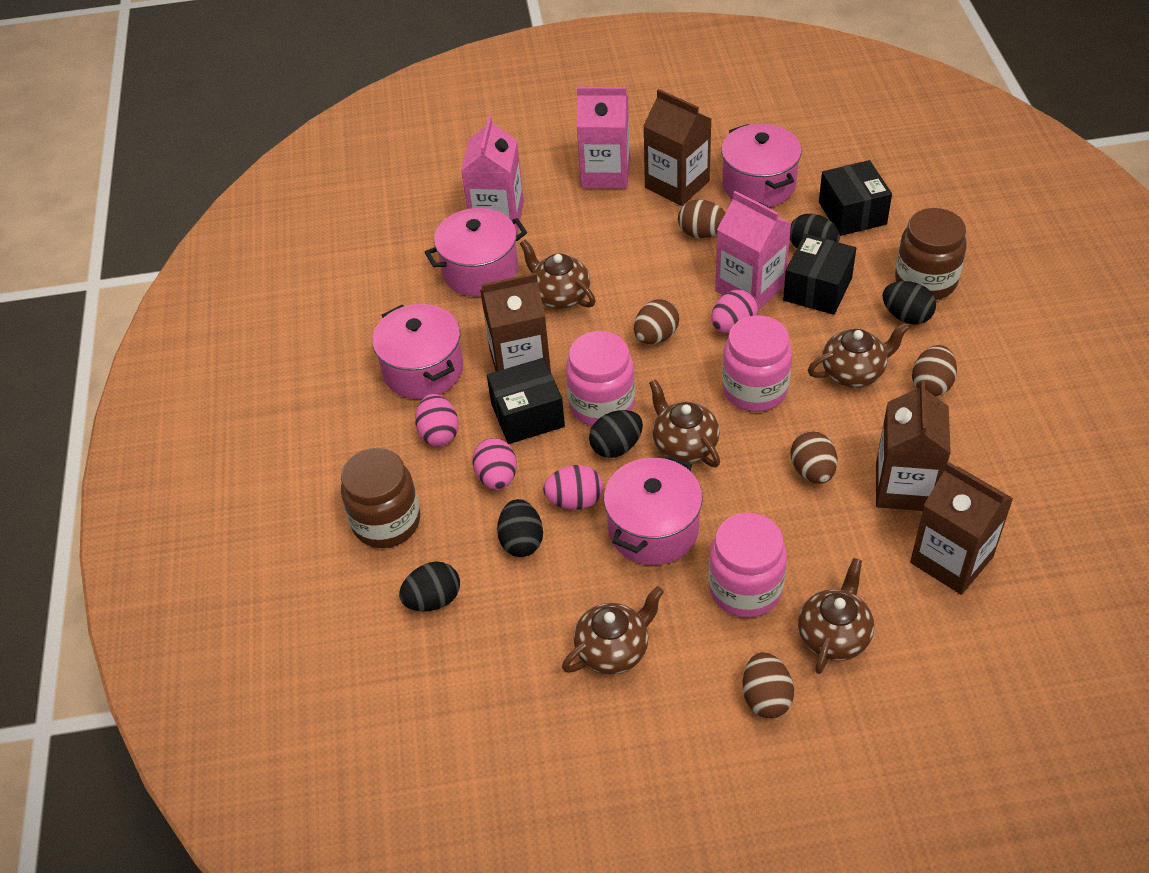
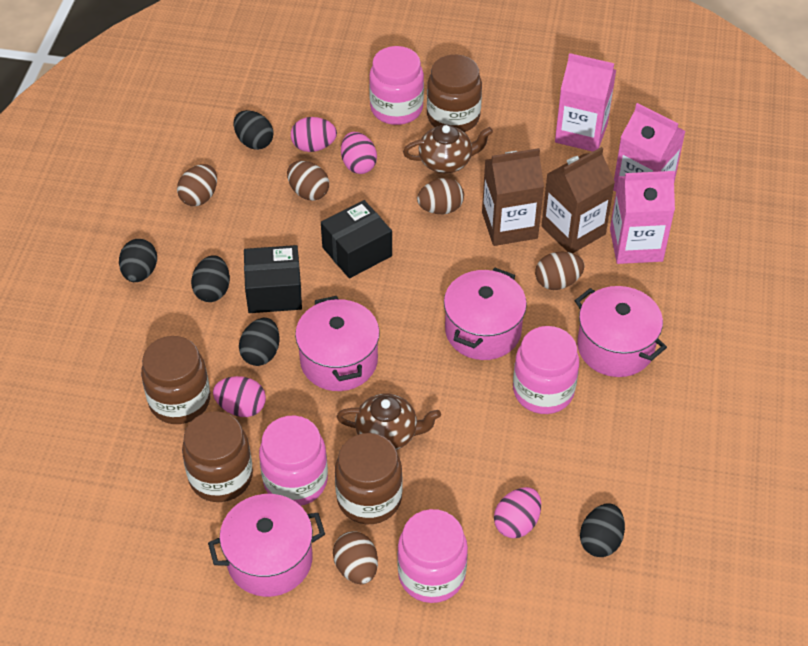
black box: [487,358,565,444] [783,234,856,315] [819,160,892,236] = 3 -> [244,245,302,313] [321,200,392,279] = 2
brown carton: [480,273,551,372] [643,89,711,206] [876,381,951,511] [910,462,1014,595] = 4 -> [482,148,544,246] [541,147,615,253] = 2
brown jar: [341,448,420,548] [895,208,967,300] = 2 -> [141,336,210,424] [182,411,253,502] [335,433,402,524] [427,55,482,132] = 4
brown teapot: [520,240,595,309] [562,586,664,674] [649,379,720,467] [798,558,874,674] [808,323,909,388] = 5 -> [337,394,441,450] [403,125,493,174] = 2
pink jar: [566,331,635,426] [709,513,787,618] [722,315,792,412] = 3 -> [259,415,328,506] [369,46,424,125] [397,509,468,603] [513,326,579,414] = 4

